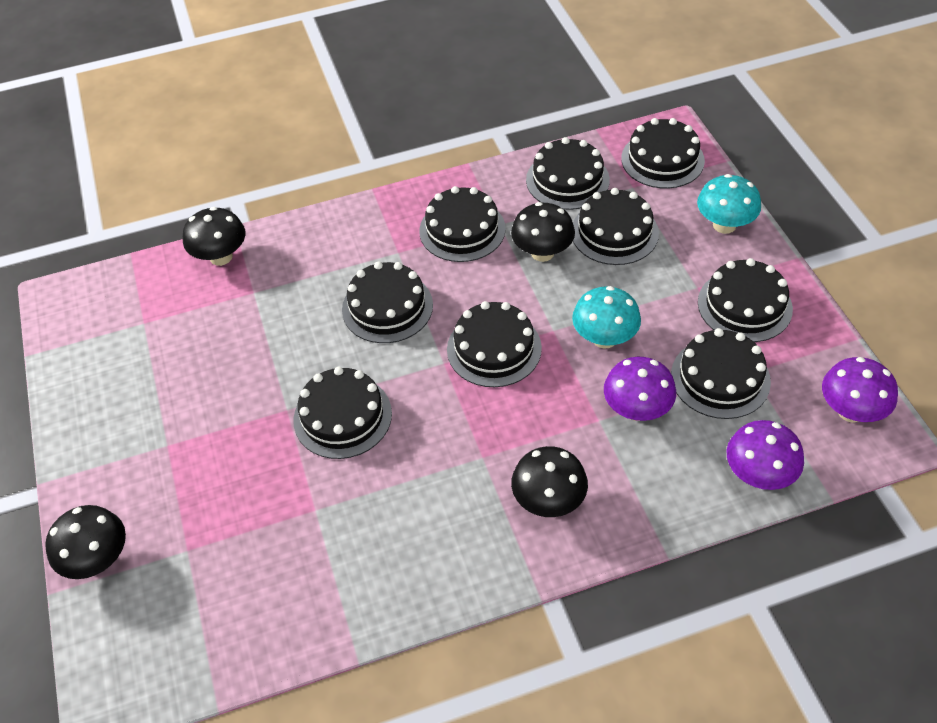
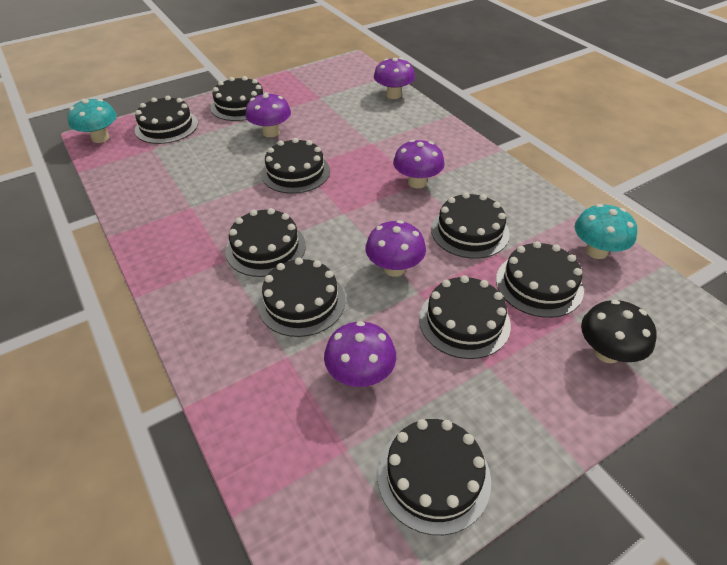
black mushroom: [45,505,126,579] [183,207,245,266] [511,202,575,262] [511,446,588,517] = 4 -> [581,300,657,363] = 1
purple mushroom: [604,357,676,421] [727,420,804,490] [822,357,898,423] = 3 -> [245,92,291,137] [324,321,396,387] [366,220,426,277] [374,58,415,99] [393,139,445,188] = 5

